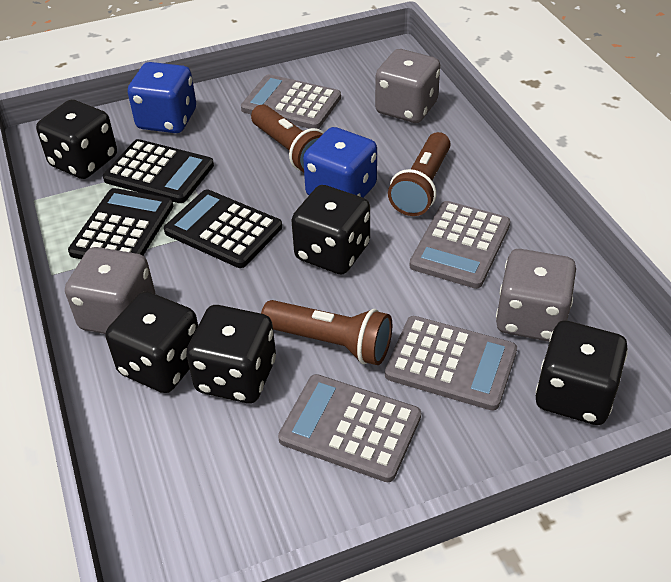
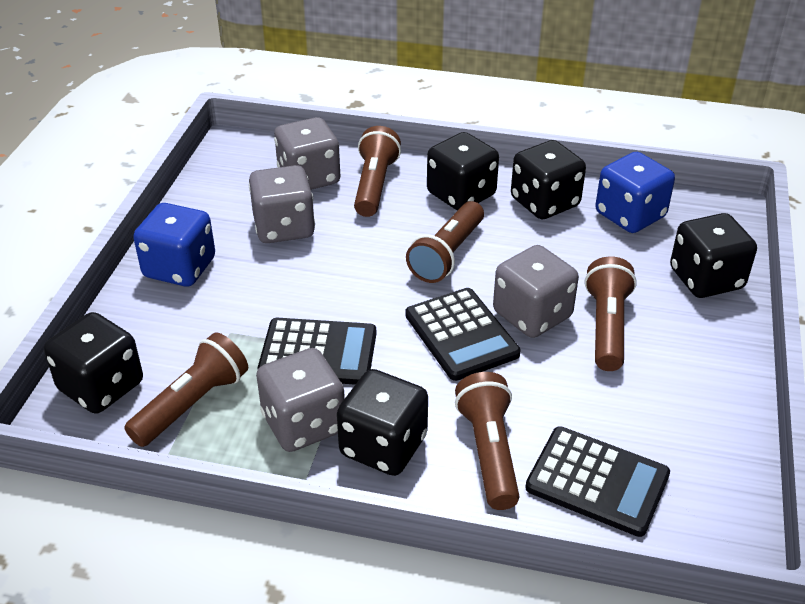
brown flashlight: [251,104,324,172] [261,300,392,365] [388,132,450,216] = 3 -> [124,332,248,447] [354,126,401,217] [406,201,484,283] [455,372,519,510] [585,256,637,371] = 5
grey calculator: [241,74,341,129] [278,374,421,482] [385,316,517,411] [410,201,510,289] = 4 -> none = 0
grey dice: [65,247,155,334] [375,49,440,123] [496,249,576,342] = 3 -> [248,165,315,243] [256,348,345,452] [274,117,341,190] [493,245,579,338] = 4

